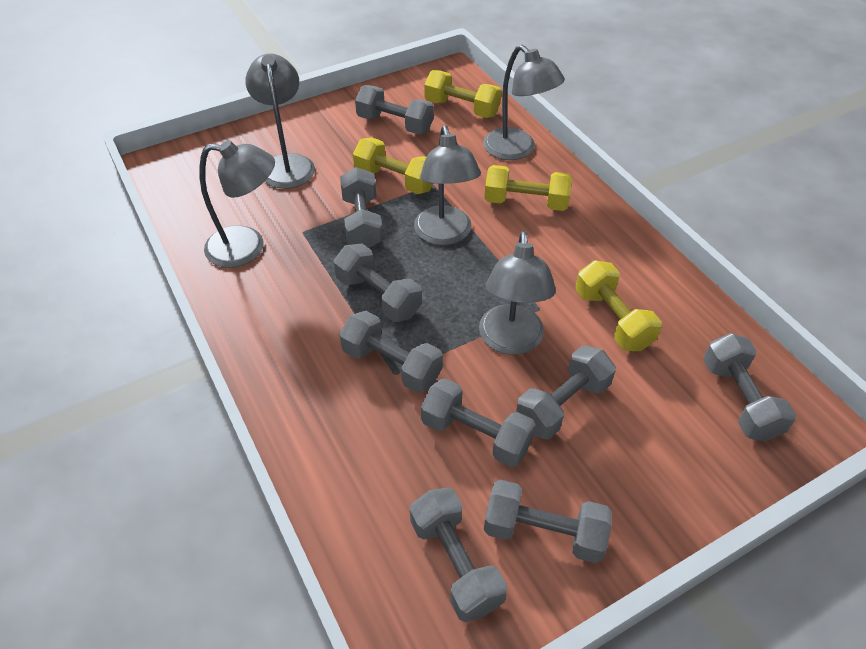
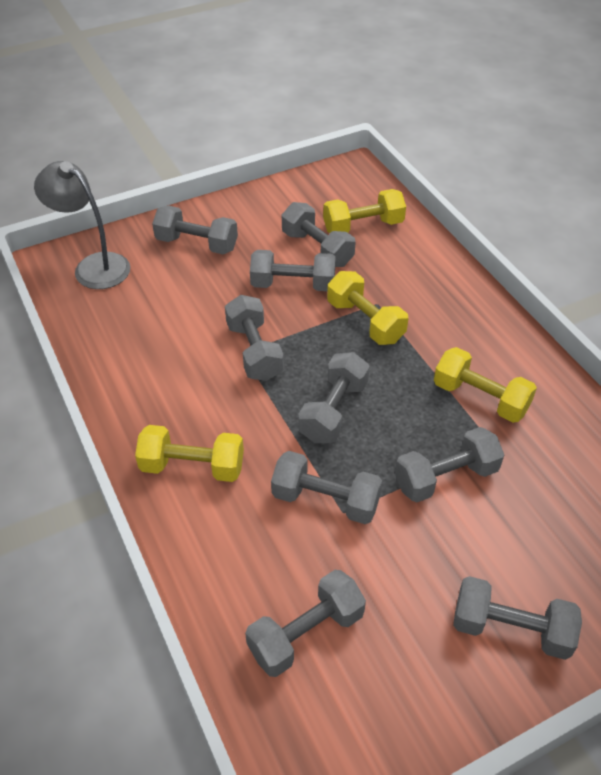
grey lamp: [199,140,275,268] [245,54,315,189] [414,126,481,245] [479,231,556,355] [483,45,565,160] = 5 -> [34,161,130,289] = 1

